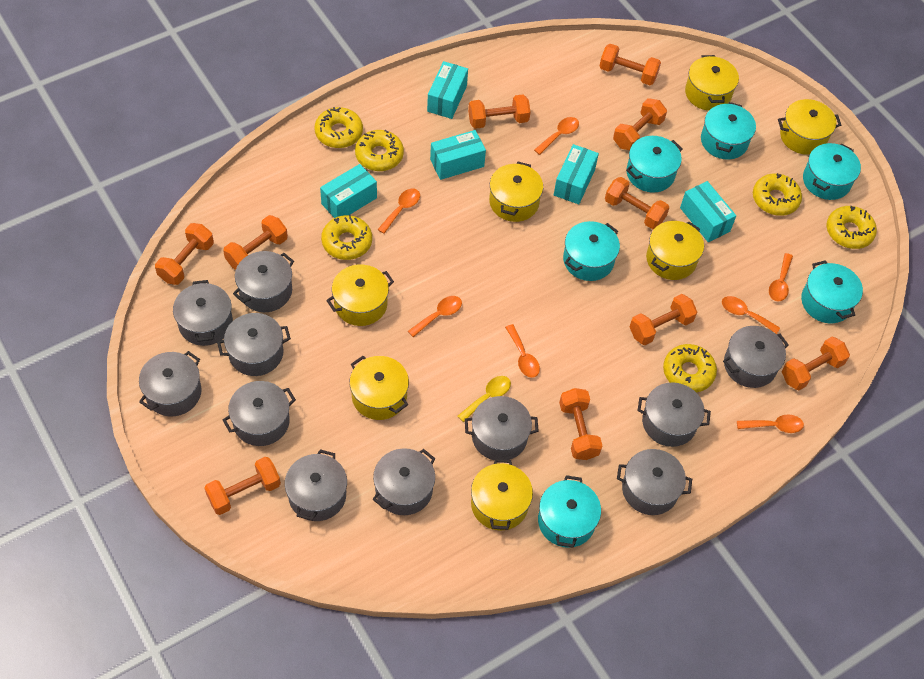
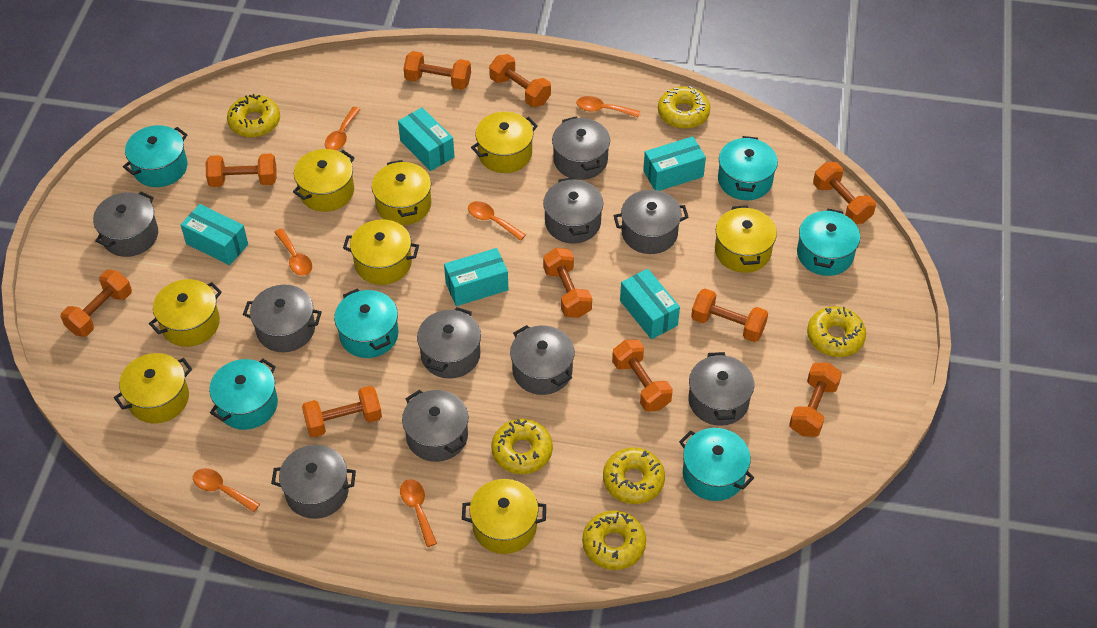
grey pot: [139,351,202,417] [173,280,233,346] [217,313,291,376] [223,381,296,446] [233,251,294,312] [285,449,347,521] [373,448,435,515] [465,396,539,460] [617,449,692,515] [637,382,711,447] [723,326,789,388] = 11 -> [93,191,158,257] [243,285,322,352] [271,445,356,519] [402,390,468,462] [417,307,481,379] [510,325,575,395] [543,177,603,244] [552,117,610,180] [613,190,689,254] [688,352,754,426] = 10
orange spoon: [377,189,420,234] [408,296,462,337] [505,324,540,378] [534,117,579,155] [722,296,780,334] [737,414,804,433] [769,253,793,302] = 7 -> [193,468,260,512] [274,228,312,276] [325,107,361,151] [400,479,437,547] [468,201,526,241] [577,96,640,117] = 6
yellow pot: [326,264,394,326] [349,356,409,420] [471,459,533,530] [489,162,543,222] [646,221,704,280] [685,55,739,111] [778,99,841,155] = 7 -> [114,353,192,424] [149,279,222,347] [293,149,355,212] [343,219,419,285] [372,160,431,225] [462,479,546,554] [471,112,538,173] [715,206,777,273] = 8
yellow spoon: [458,376,511,422] = 1 -> none = 0

